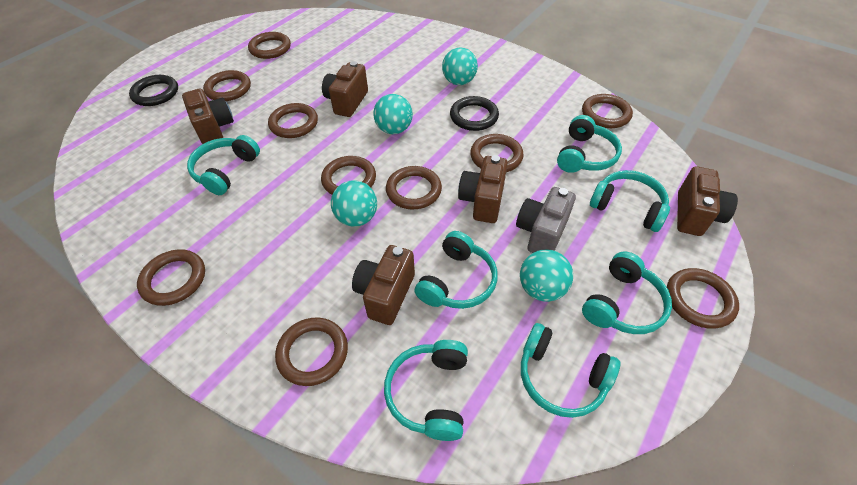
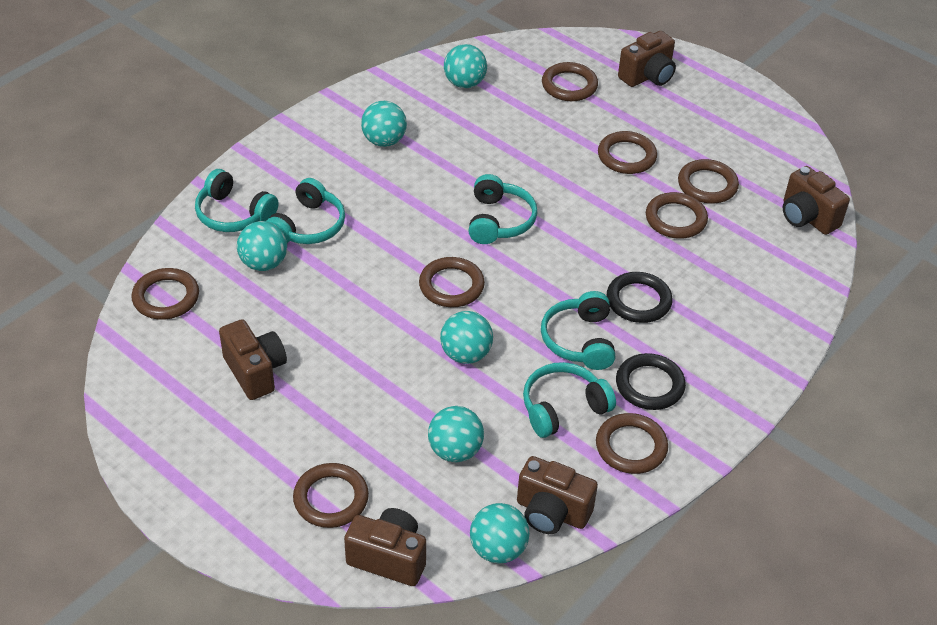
brown ring: [137,249,205,306] [203,70,251,101] [248,32,291,59] [268,103,318,138] [275,317,348,386] [321,156,376,195] [386,166,442,209] [470,134,524,172] [582,94,633,128] [667,268,739,329] = 10 -> [131,268,199,320] [293,463,369,528] [419,257,485,307] [542,62,598,101] [596,413,668,474] [598,131,657,174] [646,192,708,238] [678,159,739,204] = 8
grey camera: [516,187,576,253] = 1 -> none = 0
turquoise ball: [331,180,377,227] [373,94,413,134] [442,47,478,85] [520,250,573,302] = 4 -> [237,221,287,271] [361,101,407,147] [428,406,484,462] [440,311,493,364] [444,44,487,88] [470,503,529,563] = 6
turquoise headphones: [187,135,260,195] [384,340,468,441] [415,231,498,309] [521,323,620,418] [557,115,622,173] [582,251,672,334] [590,170,670,232] = 7 -> [195,169,279,232] [266,178,345,244] [468,174,537,244] [523,362,616,438] [541,291,615,370] = 5

